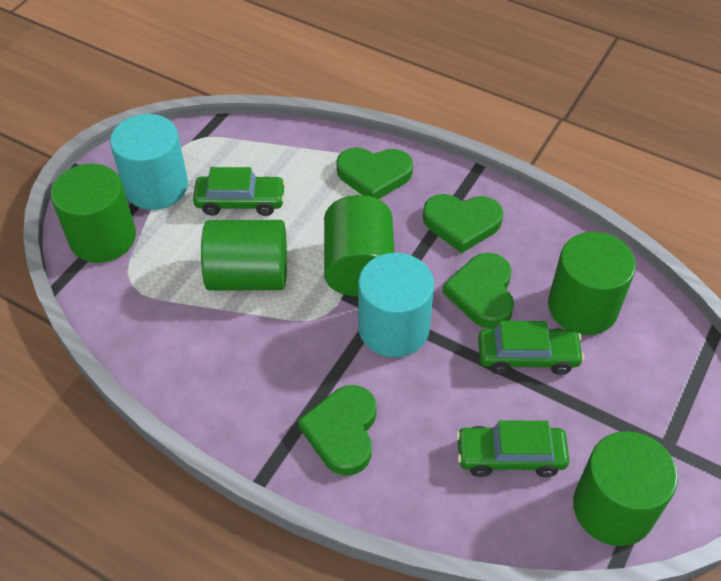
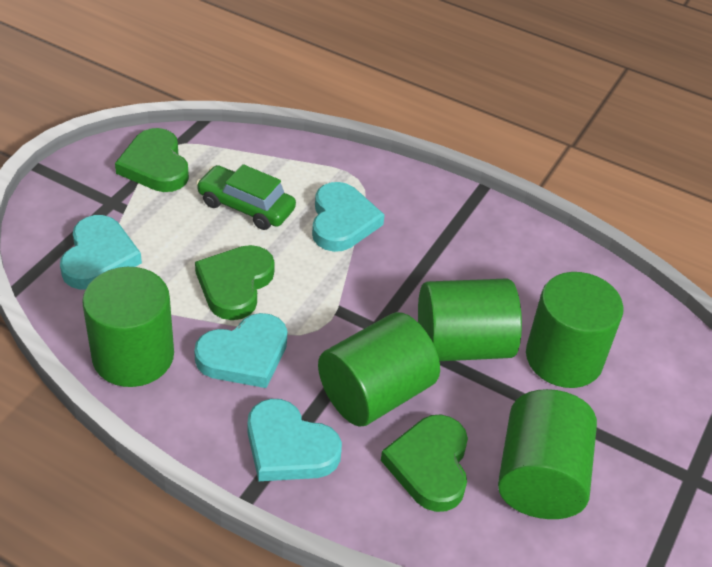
green car: [193,167,286,216] [456,421,569,477] [478,321,584,375] = 3 -> [196,164,296,230] = 1
green heart: [298,385,377,476] [336,147,413,199] [423,194,503,253] [442,253,514,329] = 4 -> [115,128,189,192] [195,245,275,320] [381,415,468,512] = 3
turquoise cylinder: [110,114,188,210] [358,253,434,357] = 2 -> none = 0
turquoise heart: none = 0 -> [60,215,142,290] [194,313,287,388] [247,399,342,481] [312,182,385,252] = 4

